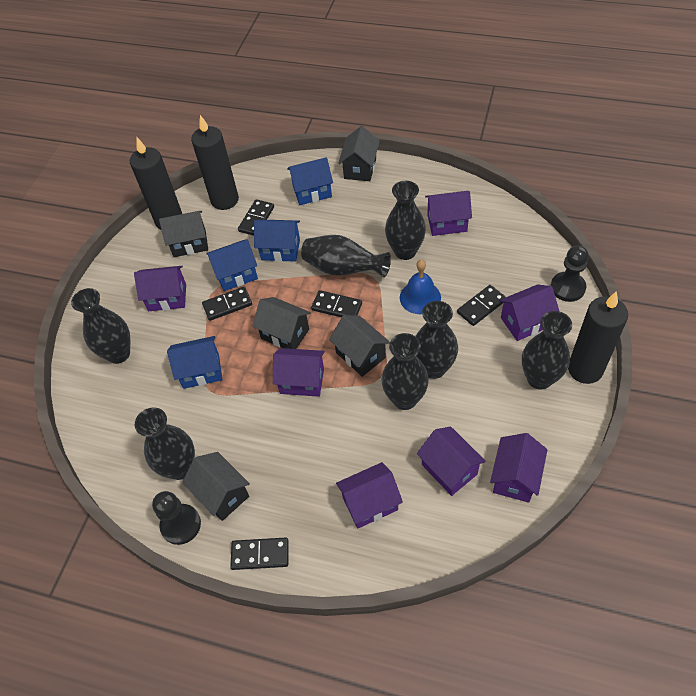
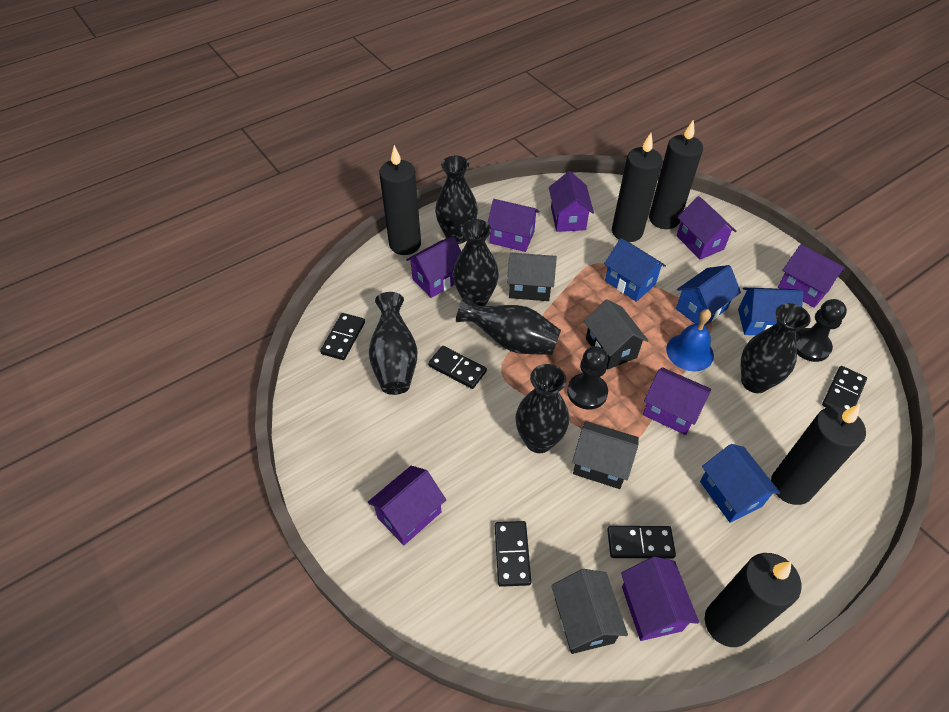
black candle: [130,137,182,229] [191,115,239,210] [568,291,628,384] = 3 -> [379,145,421,255] [612,133,662,242] [649,119,703,229] [705,553,801,647] [771,404,866,505] = 5
black house: [159,211,208,257] [182,452,250,521] [252,297,311,349] [329,315,390,377] [338,126,380,181] = 5 -> [507,252,557,301] [551,569,628,654] [572,421,639,489] [584,299,648,369] = 4
black vase: [71,288,131,364] [135,407,195,480] [301,235,391,278] [381,333,429,410] [385,181,426,260] [415,301,458,379] [522,311,572,390] = 7 -> [369,292,417,395] [435,156,478,244] [453,219,499,306] [456,295,561,355] [515,364,569,453] [741,303,811,393] = 6
purple house: [134,266,186,311] [273,348,325,397] [336,462,403,529] [417,427,486,496] [425,191,472,236] [490,433,547,503] [499,284,560,341] = 7 -> [367,466,446,545] [406,236,461,298] [488,199,539,252] [549,171,594,232] [621,557,699,641] [643,367,711,435] [677,196,737,260] [778,244,845,308] = 8

